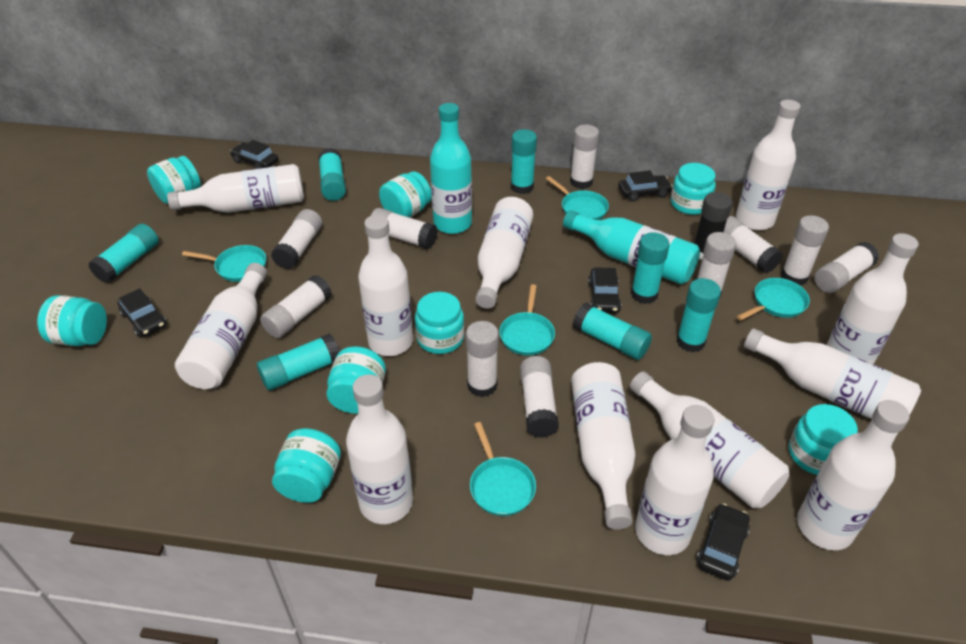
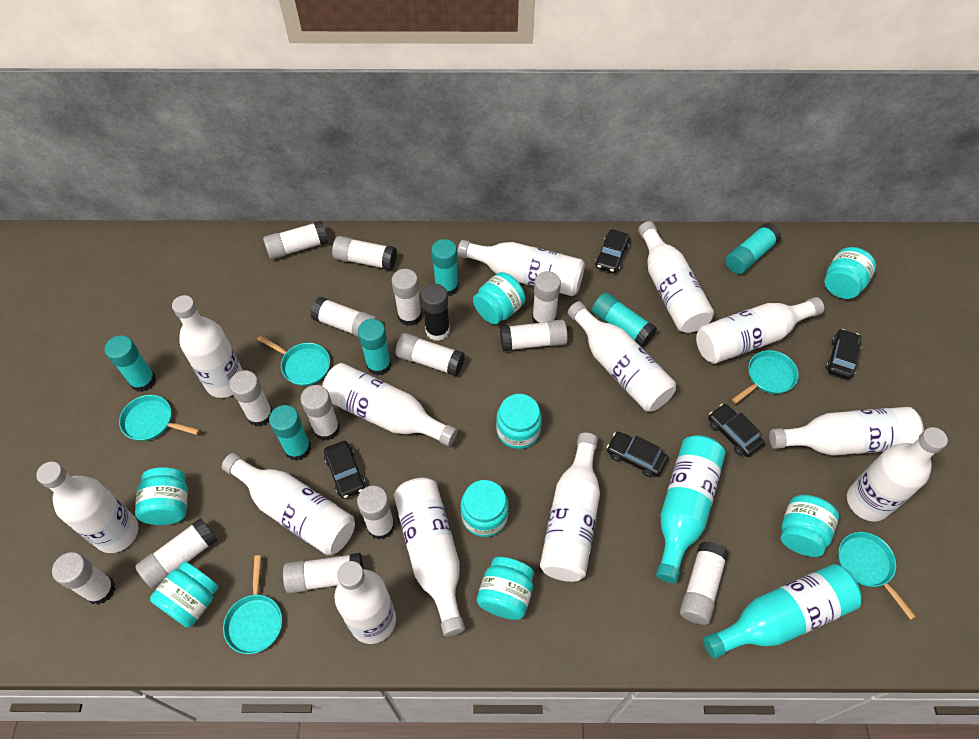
turquoise glue stick: [88,224,159,283] [257,334,340,390] [318,148,346,201] [511,129,537,194] [573,303,652,360] [631,232,670,304] [676,278,721,352] = 7 -> [105,335,156,392] [269,405,311,461] [358,319,392,376] [431,239,459,296] [592,292,657,347] [725,223,781,274] = 6
white bottle: [167,164,304,213] [175,263,267,389] [346,374,413,524] [358,215,413,356] [476,197,533,309] [571,362,636,529] [630,371,789,508] [635,405,714,555] [736,100,801,230] [744,328,921,419] [797,400,910,550] [827,233,919,365] = 12 -> [36,462,139,553] [172,295,243,398] [222,453,355,556] [322,363,457,446] [334,561,396,644] [394,478,465,636] [457,240,585,296] [540,433,600,582] [568,301,676,411] [638,221,714,333] [696,297,824,364] [769,407,924,455] [847,427,948,521] = 13
white glue stick: [260,275,332,338] [271,209,322,269] [371,208,438,249] [466,321,499,397] [520,356,559,438] [570,124,599,189] [697,232,736,297] [723,216,783,273] [781,215,829,285] [814,242,879,293] = 10 -> [52,552,115,605] [135,518,217,589] [229,370,272,427] [263,221,328,260] [283,553,363,593] [300,385,340,441] [311,297,378,337] [332,236,397,270] [357,486,395,540] [391,269,422,326] [395,333,465,377] [500,320,568,351] [532,271,561,323] [680,542,728,625] = 14

